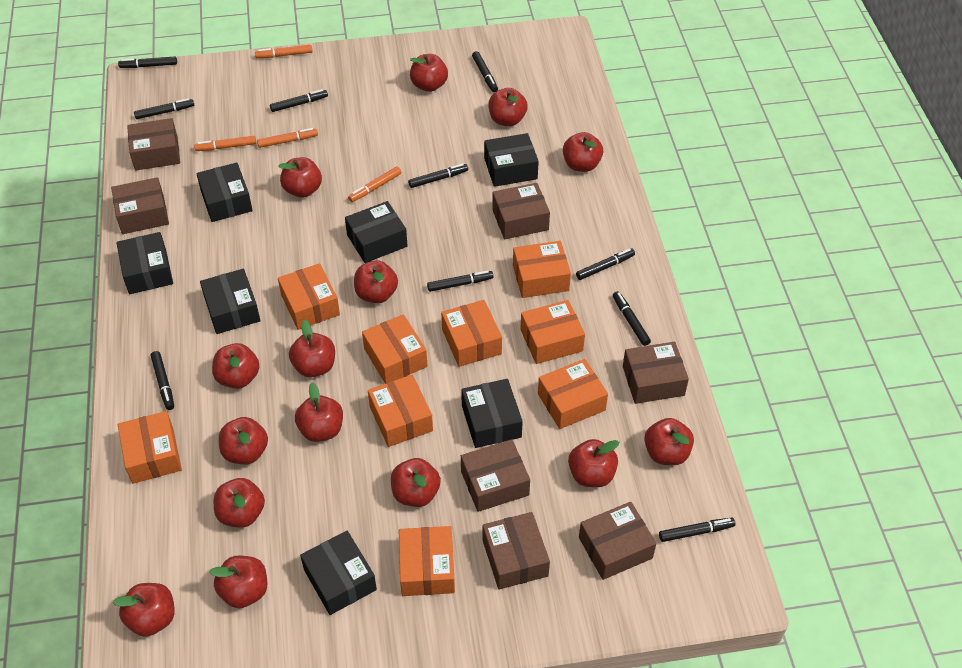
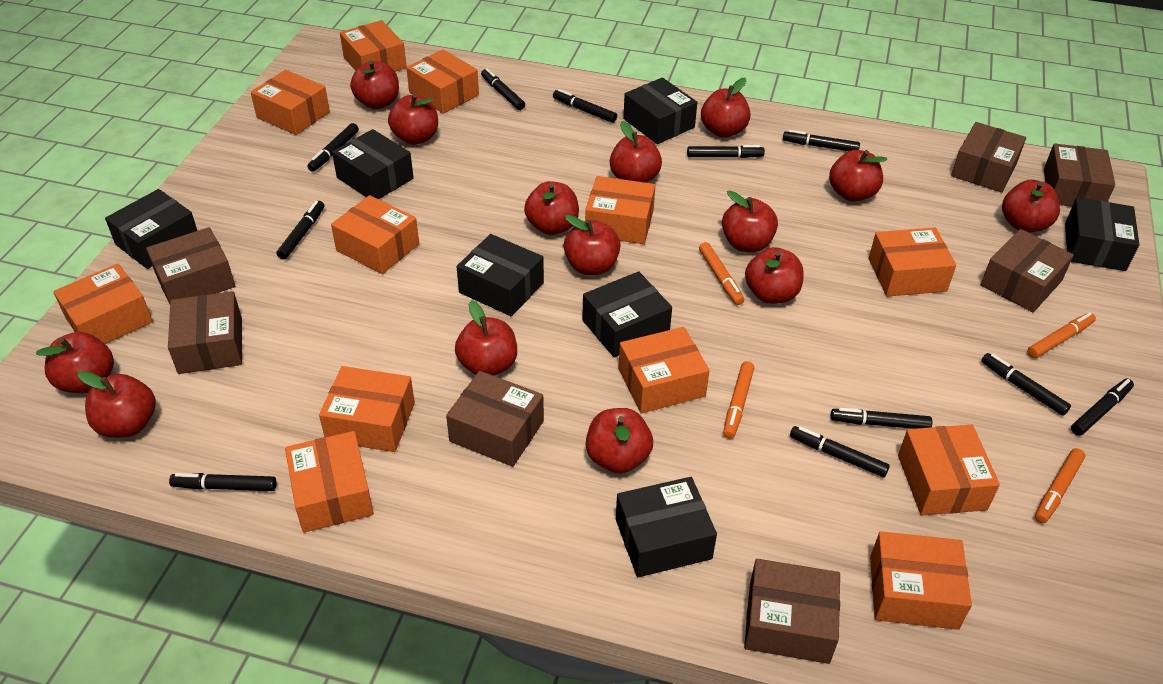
black marker: [118,56,177,68] [134,98,194,119] [151,351,174,410] [270,89,328,112] [408,163,468,188] [427,271,493,292] [472,51,498,92] [576,248,635,280] [613,291,651,346] [659,518,735,542] = 10 -> [169,473,277,491] [277,201,324,259] [307,123,359,172] [481,68,525,110] [553,89,617,123] [687,145,765,158] [783,130,860,151] [790,426,890,477] [831,408,932,429] [981,353,1071,416] [1071,379,1134,436] = 11
orange box: [118,411,182,484] [278,263,340,330] [362,314,427,384] [368,375,433,447] [399,526,455,596] [441,300,502,367] [513,241,571,298] [520,300,585,364] [538,359,608,429] = 9 -> [53,264,153,344] [251,70,330,135] [285,431,374,533] [319,366,415,452] [331,195,419,274] [340,20,407,72] [406,49,479,114] [585,176,655,244] [618,327,710,413] [869,228,956,297] [870,531,972,630] [898,425,1000,515] = 12
red apple: [113,583,175,637] [209,556,267,608] [212,343,260,389] [214,478,265,528] [219,417,268,464] [278,157,322,198] [289,320,335,377] [295,383,343,442] [354,260,398,303] [391,458,441,507] [410,54,448,92] [489,88,528,126] [563,132,603,172] [568,439,619,487] [644,418,694,465] = 15 -> [36,332,114,393] [78,371,156,438] [350,61,399,109] [388,94,438,145] [455,300,517,376] [524,181,579,235] [563,215,621,275] [586,408,653,473] [610,121,662,183] [701,78,751,138] [722,190,778,252] [745,247,804,304] [829,150,887,202] [1002,180,1060,233] = 14

